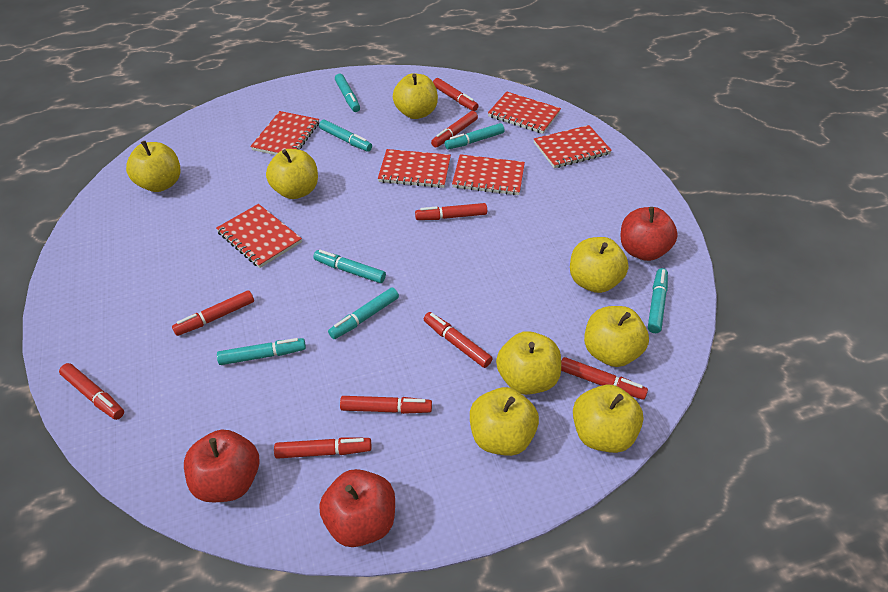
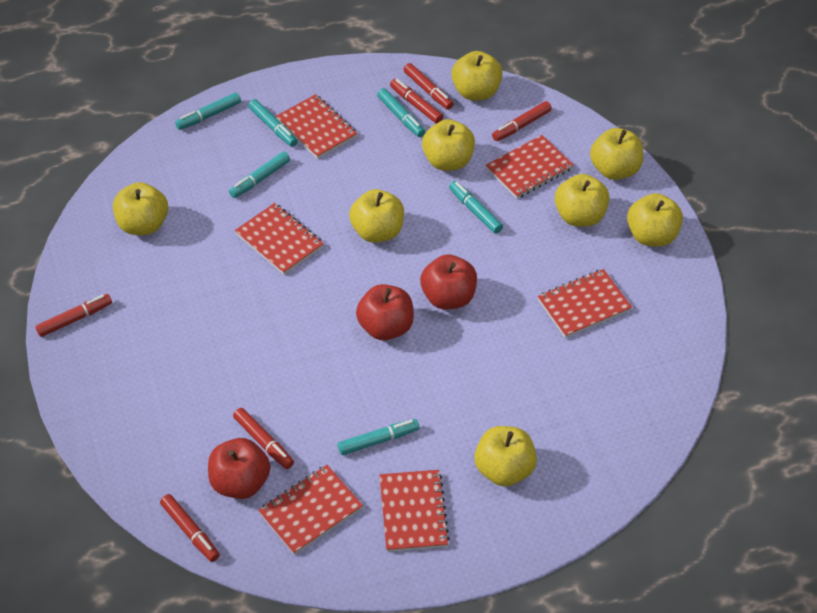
red marker: [59,363,124,420] [172,290,254,336] [274,437,371,459] [340,396,432,414] [415,203,487,220] [424,312,493,368] [431,111,478,148] [433,78,478,111] [561,357,648,400] = 9 -> [35,294,112,337] [160,494,220,562] [233,408,294,469] [390,79,444,124] [404,63,454,110] [492,101,552,141] = 6
turquoise marker: [217,338,306,365] [313,250,386,283] [319,120,372,152] [328,287,399,339] [335,74,360,112] [445,123,505,150] [648,268,668,333] = 7 -> [175,93,241,130] [229,152,290,198] [248,99,298,147] [338,419,420,455] [377,88,425,137] [449,181,503,234] = 6

